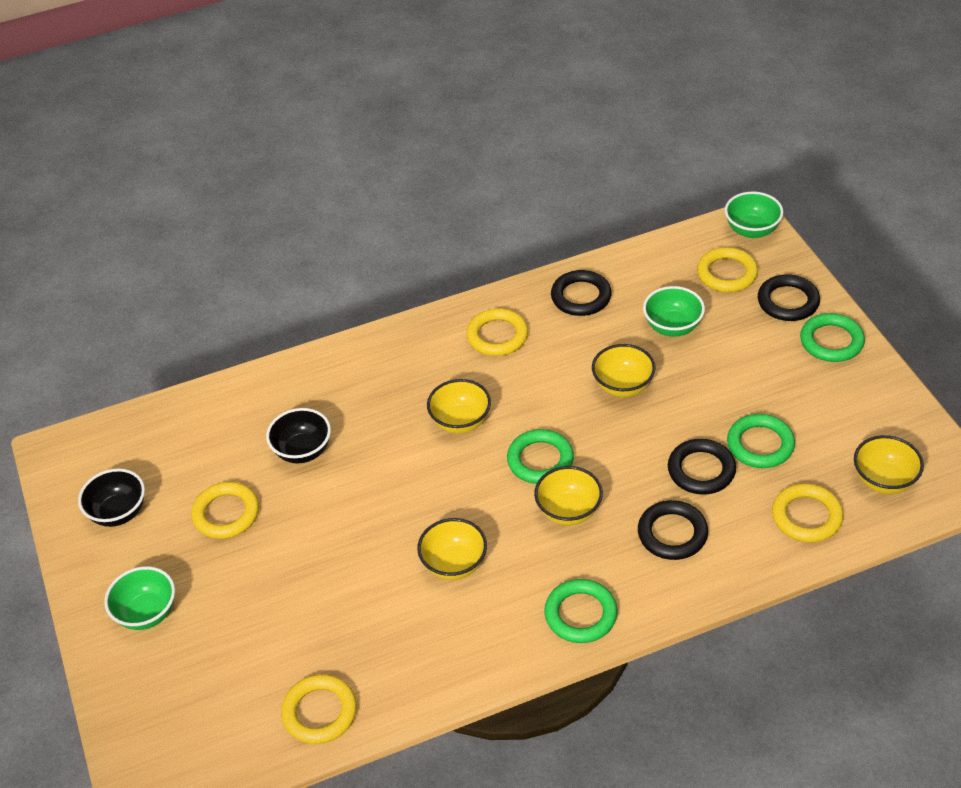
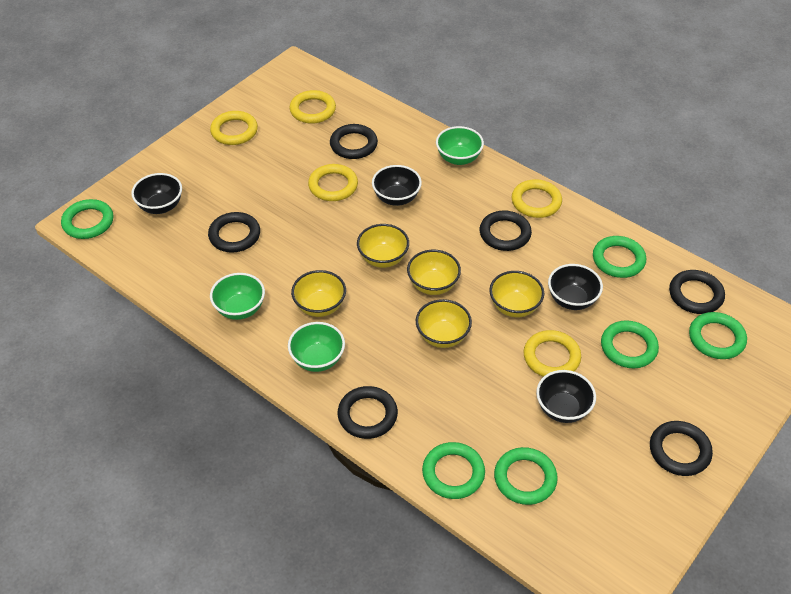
black bowl: [78,469,145,527] [266,408,331,464] = 2 -> [131,173,182,214] [372,165,422,206] [536,370,596,423] [548,264,603,310] = 4
black ring: [551,270,612,316] [638,500,708,560] [668,439,736,495] [758,274,820,321] = 4 -> [208,212,260,253] [330,124,378,159] [338,386,398,439] [480,211,532,251] [650,421,713,476] [669,270,725,314] = 6
green ring: [507,429,574,484] [544,579,618,643] [727,414,795,468] [800,313,865,362] = 4 -> [61,199,114,239] [422,442,485,499] [494,447,558,505] [593,236,646,278] [601,320,659,368] [689,312,747,359] = 6

